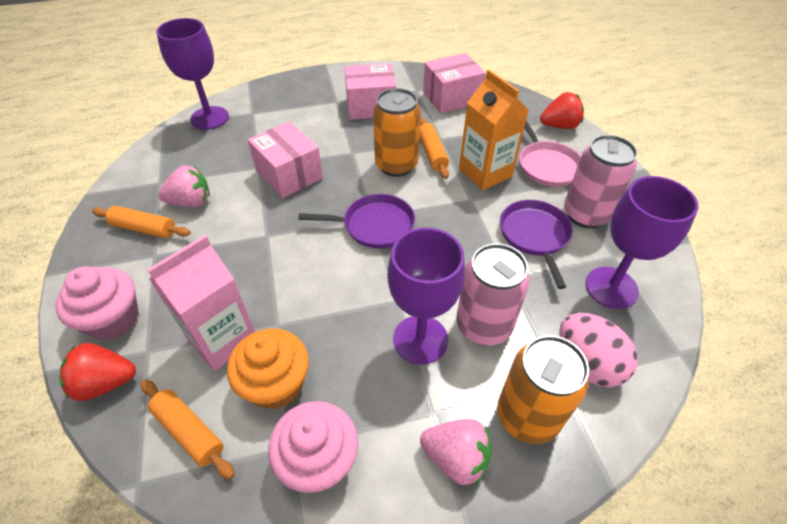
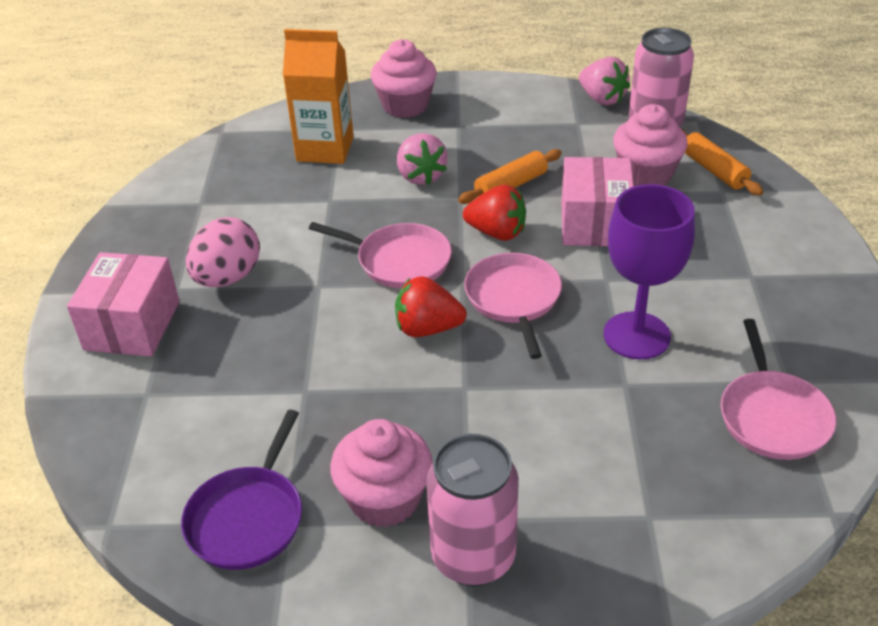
orange can: [373,88,421,177] [497,335,589,444] = 2 -> none = 0
orange cupcake: [227,328,309,409] = 1 -> none = 0
orange rolling pin: [92,206,190,238] [141,380,235,479] [420,117,449,179] = 3 -> [458,149,562,204] [682,129,763,195] = 2
pink box: [248,121,323,198] [344,63,396,120] [423,53,485,113] = 3 -> [67,252,180,356] [562,157,634,246] = 2
pink carton: [147,235,255,371] = 1 -> none = 0
pink cupcake: [55,266,139,341] [268,401,358,493] = 2 -> [330,419,432,527] [371,39,437,118] [613,104,687,186] = 3
pink pan: [519,121,581,187] = 1 -> [309,222,452,288] [464,253,562,359] [721,319,836,460] = 3
purple goblet: [156,18,229,130] [388,228,465,364] [585,176,698,309] = 3 -> [604,184,695,359] = 1
purple pan: [298,194,415,248] [500,200,573,289] = 2 -> [181,410,302,570] = 1

